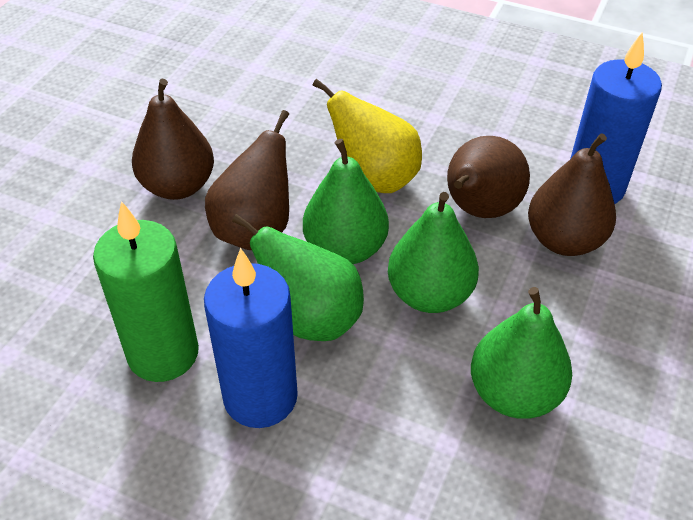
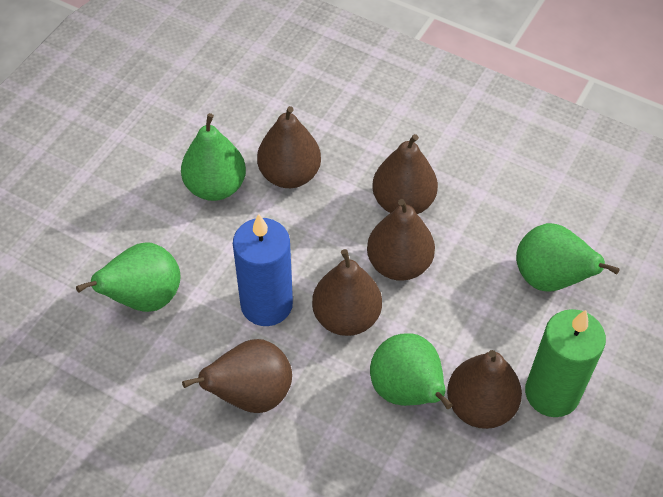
blue candle: [204,248,298,428] [570,32,662,204] = 2 -> [233,214,293,326] = 1
brown pear: [132,79,214,200] [205,110,289,250] [447,136,530,218] [528,133,616,256] = 4 -> [182,339,292,413] [257,106,321,188] [312,249,382,336] [367,199,435,281] [372,134,438,214] [447,350,522,429] = 6
yellow pear: [313,79,422,193] = 1 -> none = 0

